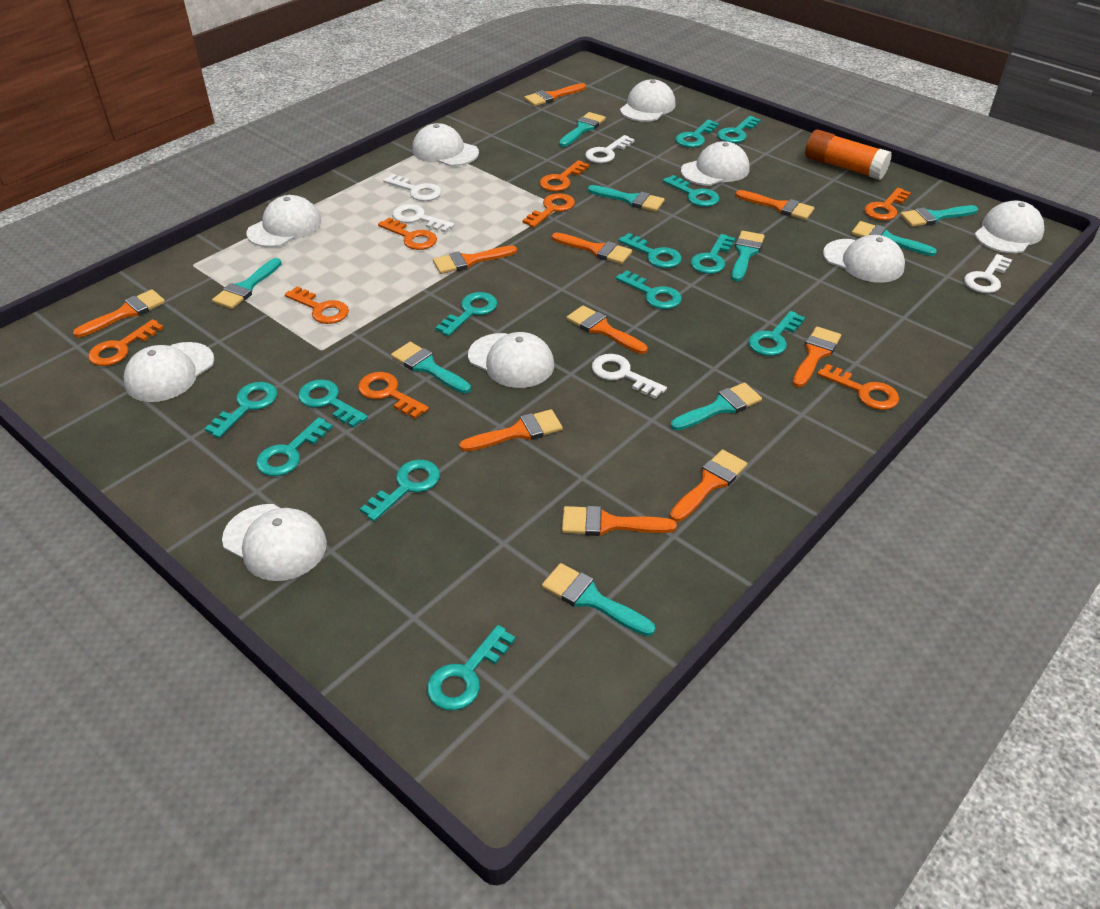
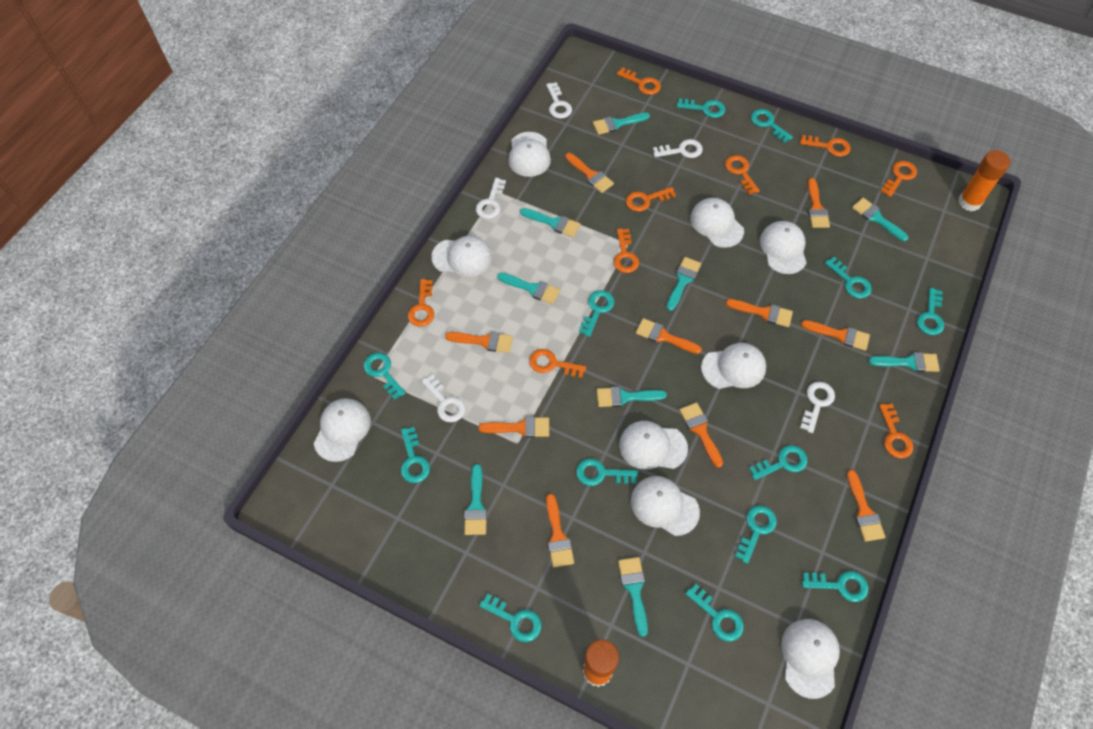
orange glue stick: [805,130,892,180] = 1 -> [583,639,619,687] [958,150,1011,211] = 2
orange key: [88,319,164,366] [285,286,349,324] [358,372,429,419] [378,217,437,250] [522,193,575,228] [539,160,589,192] [817,364,899,410] [864,188,911,221] = 8 -> [408,279,434,327] [529,349,586,378] [613,229,639,273] [617,67,661,95] [626,187,676,212] [725,155,760,195] [800,135,851,157] [879,403,913,458] [881,161,917,197] = 9

